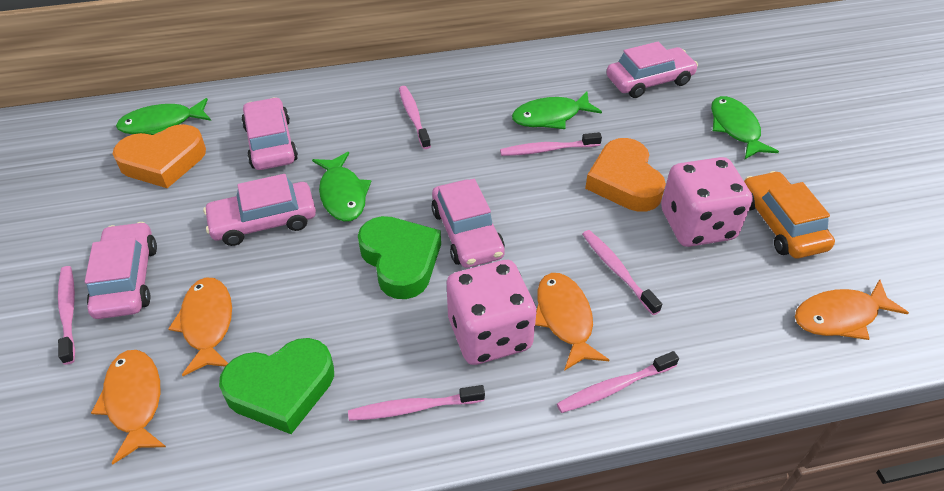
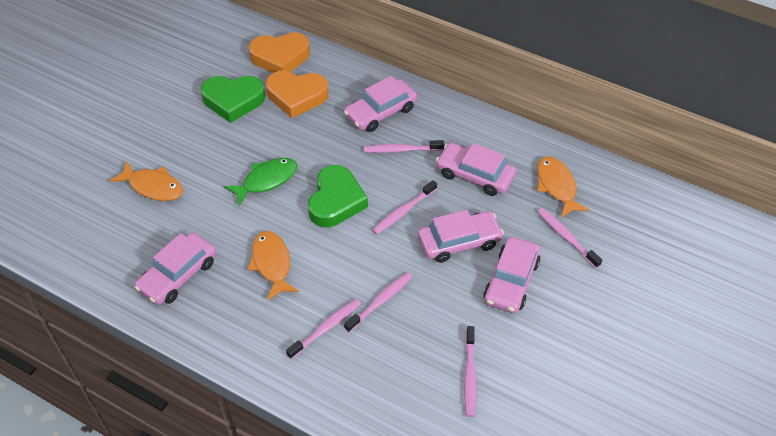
green fish: [116,98,211,135] [312,152,371,222] [512,92,602,129] [711,96,779,159] = 4 -> [224,158,297,206] = 1
orange car: [744,171,835,258] = 1 -> none = 0
orange fish: [91,350,166,464] [168,278,232,376] [535,273,609,371] [795,279,909,340] = 4 -> [110,161,183,201] [248,231,299,300] [537,157,589,218] = 3
pink dice: [447,260,536,365] [661,157,753,247] = 2 -> none = 0

